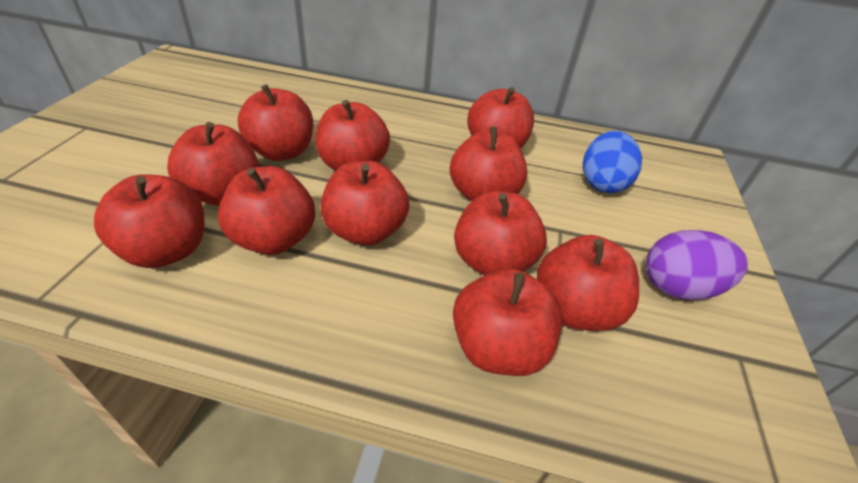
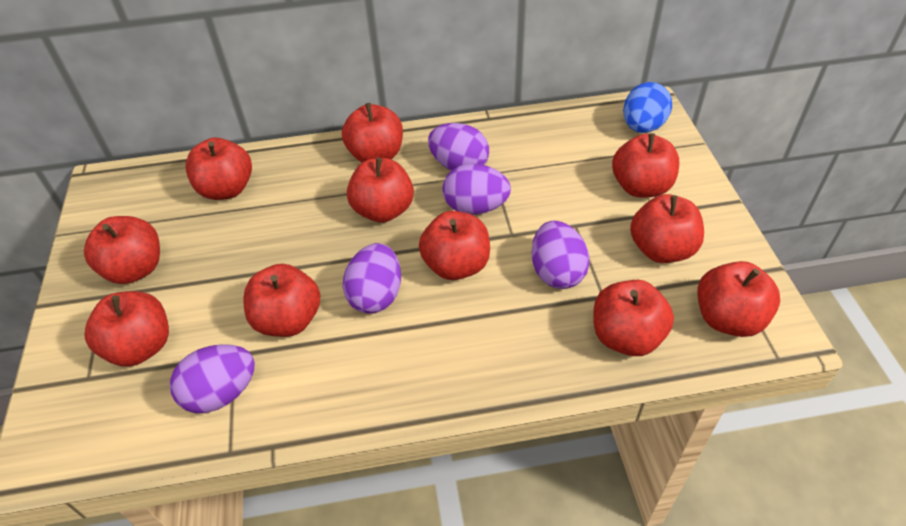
purple egg: [646,230,748,300] = 1 -> [170,344,255,413] [343,243,401,314] [428,123,489,170] [443,164,511,215] [531,221,590,289] = 5

